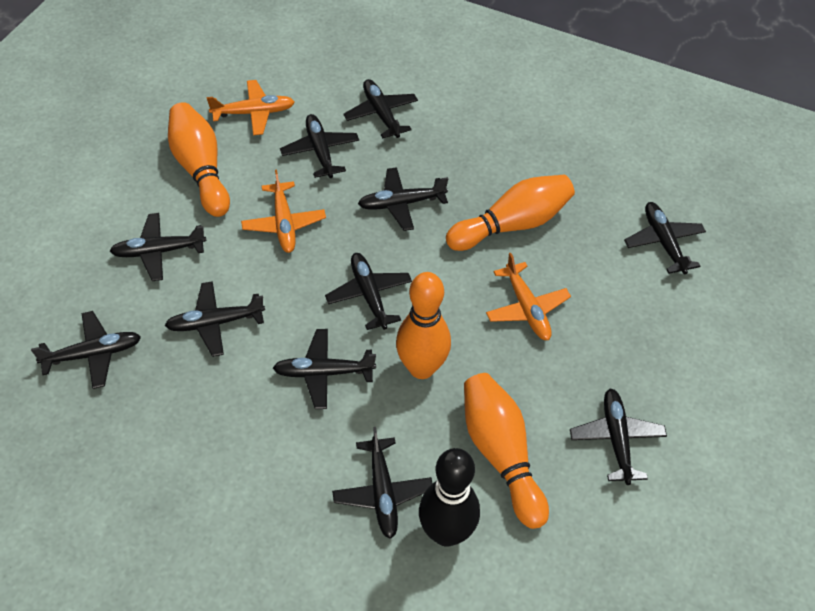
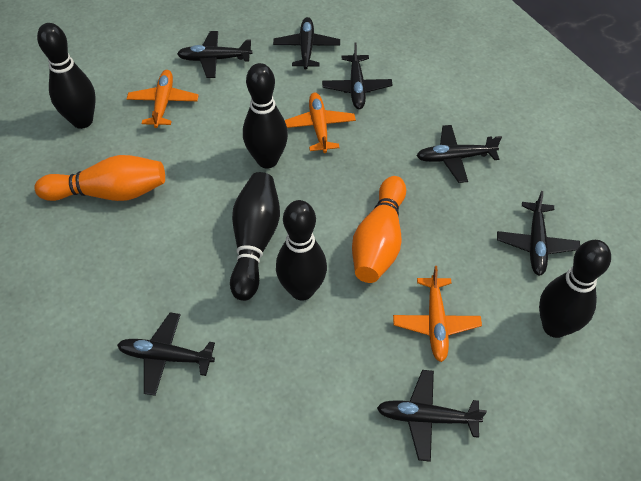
black bowling pin: [419,448,480,547] = 1 -> [37,23,96,129] [230,172,280,301] [243,63,288,168] [276,200,327,301] [539,240,611,338] = 5
black plane: [31,311,141,389] [110,213,206,281] [165,281,265,357] [273,329,376,409] [280,114,359,178] [325,253,412,330] [332,427,432,539] [343,79,418,138] [358,167,448,231] [570,388,667,485] [624,202,706,275] = 11 -> [117,313,215,396] [177,31,252,78] [273,17,340,70] [322,42,392,109] [377,370,487,462] [416,125,502,183] [497,191,580,276] = 7
orange bowling pin: [168,102,230,217] [396,272,451,379] [446,175,575,251] [464,373,549,529] = 4 -> [35,155,165,201] [352,176,406,283] = 2

